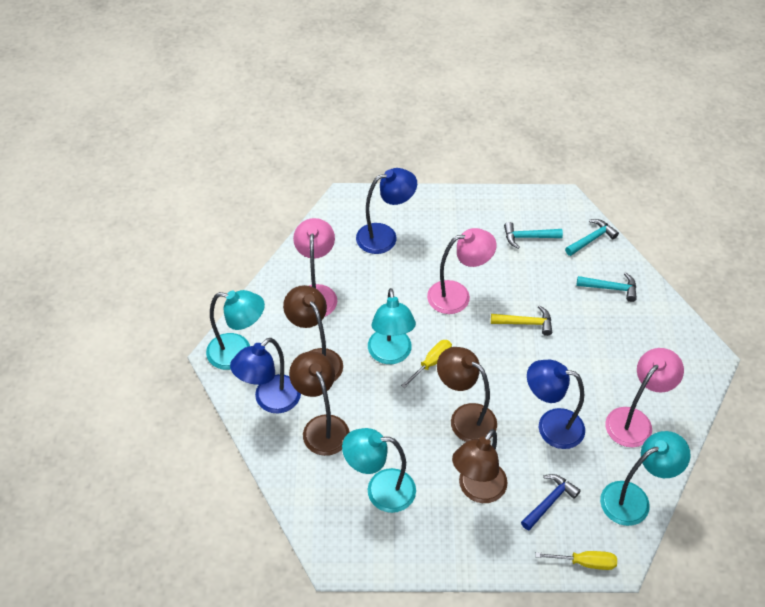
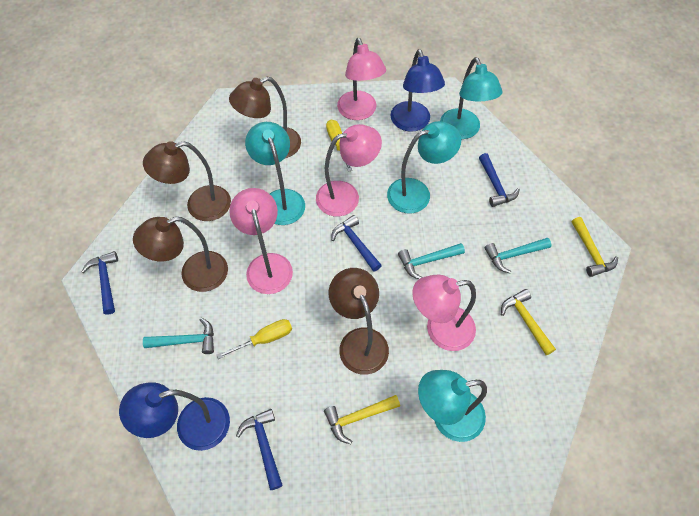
blue hammer: [521,474,581,530] = 1 -> [81,251,118,315] [236,409,283,490] [331,215,382,272] [479,153,520,207] = 4
blue lamp: [230,338,301,413] [356,168,417,254] [527,360,585,449] = 3 -> [119,382,230,451] [390,49,445,132] = 2
pink lamp: [293,218,337,317] [427,228,497,314] [605,348,684,447] = 3 -> [229,188,293,294] [316,124,382,216] [337,38,386,120] [412,275,476,351] = 4
yellow hammer: [491,305,552,336] = 1 -> [324,395,400,444] [501,289,556,355] [572,217,618,277] = 3

